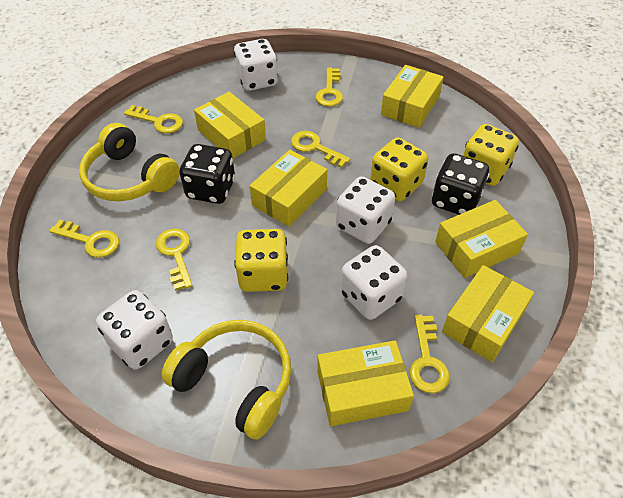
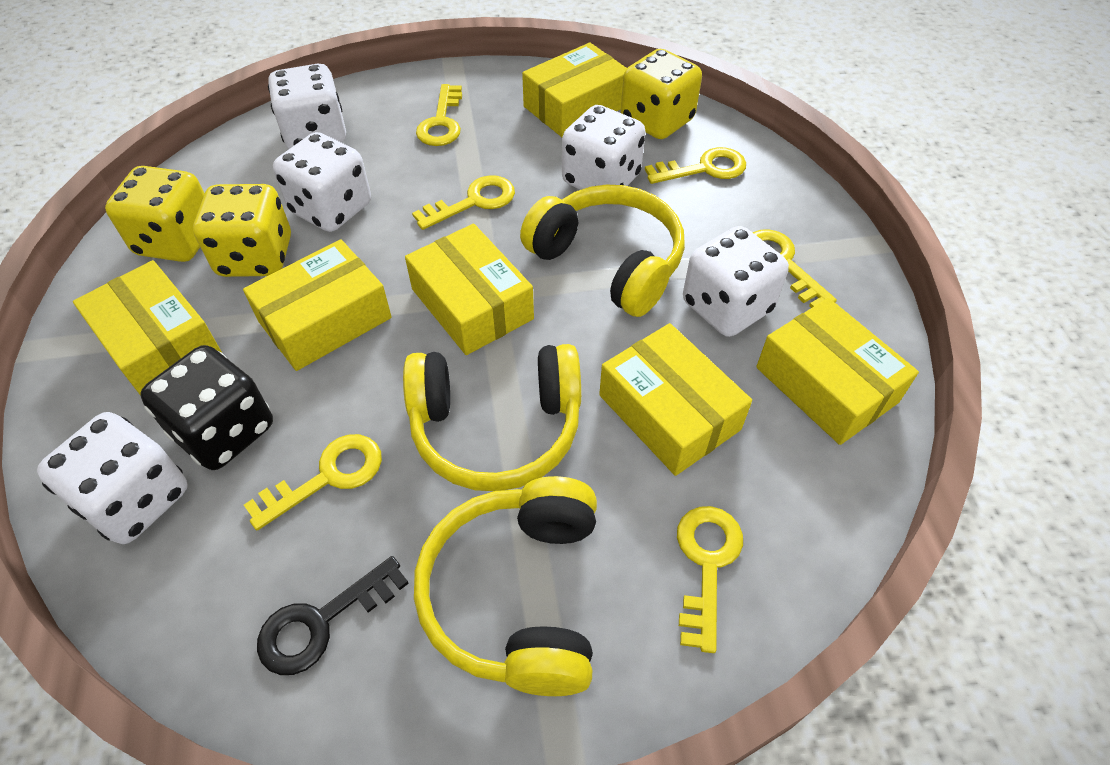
black dice: [180,144,235,204] [432,153,490,215] = 2 -> [140,345,273,470] = 1
black key: none = 0 -> [257,556,409,675] = 1
white dice: [96,290,173,370] [234,39,278,91] [336,176,395,244] [341,245,407,320] = 4 -> [37,412,188,544] [268,64,346,149] [273,132,371,232] [562,105,646,190] [683,226,789,337] = 5
yellow headphones: [79,123,180,201] [161,320,291,440] = 2 -> [403,344,581,491] [414,476,597,696] [520,185,685,317] = 3

